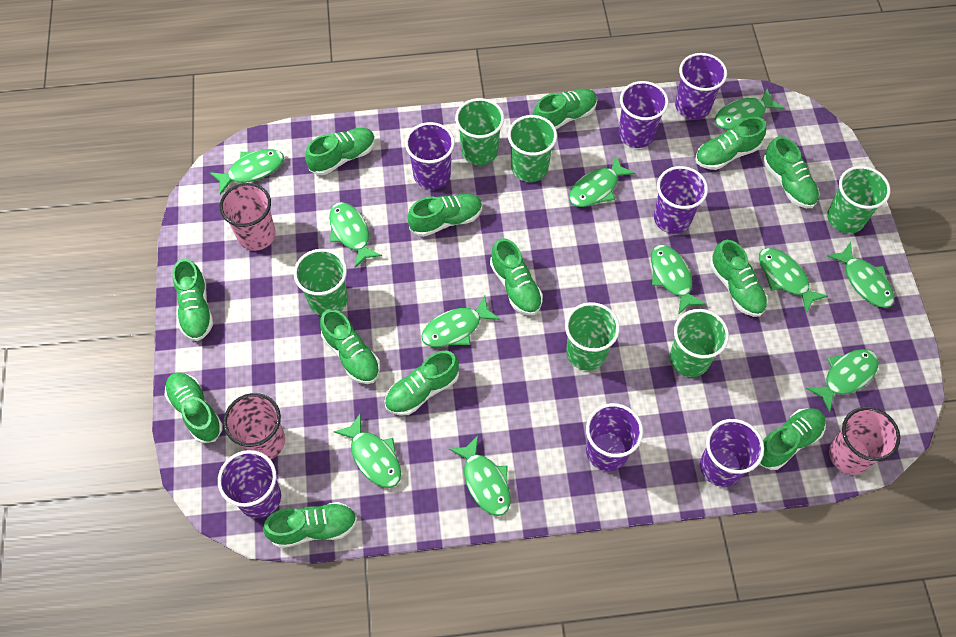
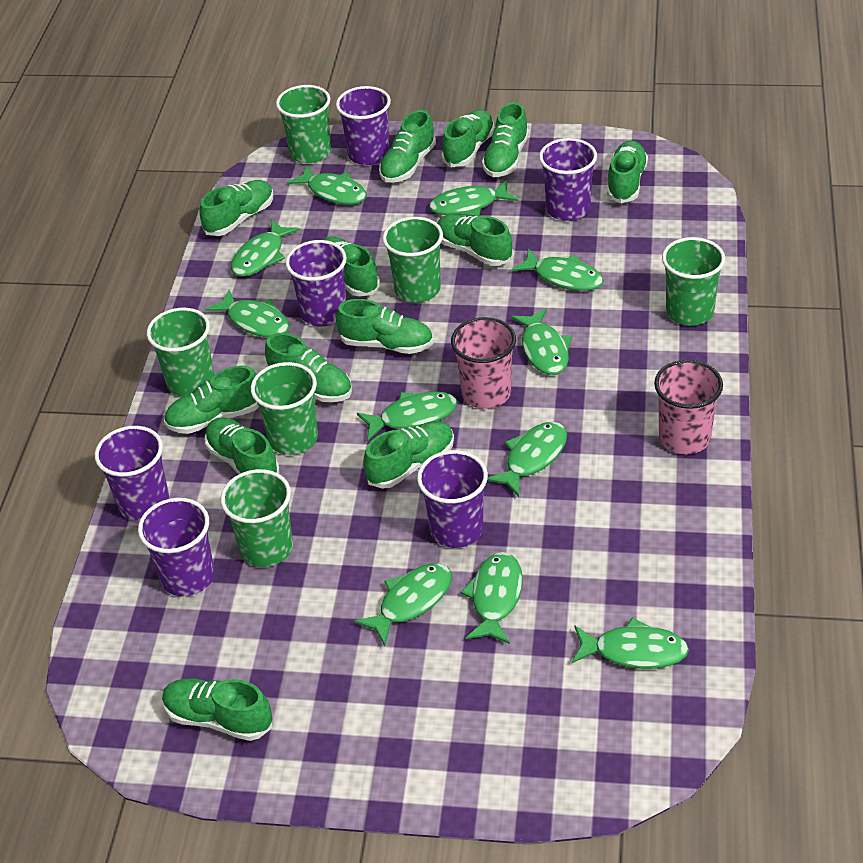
pink cup: [220,183,276,251] [223,393,285,459] [829,407,900,475] = 3 -> [451,317,516,409] [654,360,723,455] = 2
purple cup: [218,450,281,518] [405,122,455,190] [586,403,643,471] [619,81,668,148] [654,166,708,234] [675,53,727,120] [700,419,764,487] = 7 -> [94,426,169,521] [138,498,214,596] [285,240,347,327] [336,86,391,165] [417,450,488,548] [539,138,597,221] = 6

